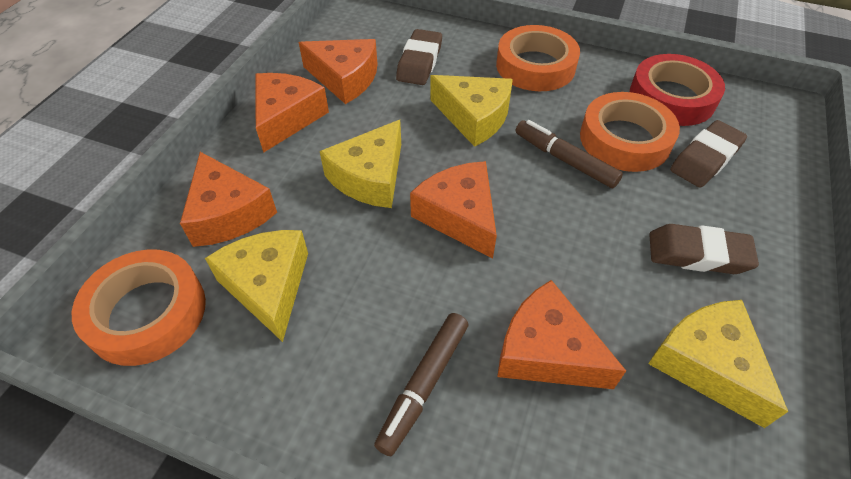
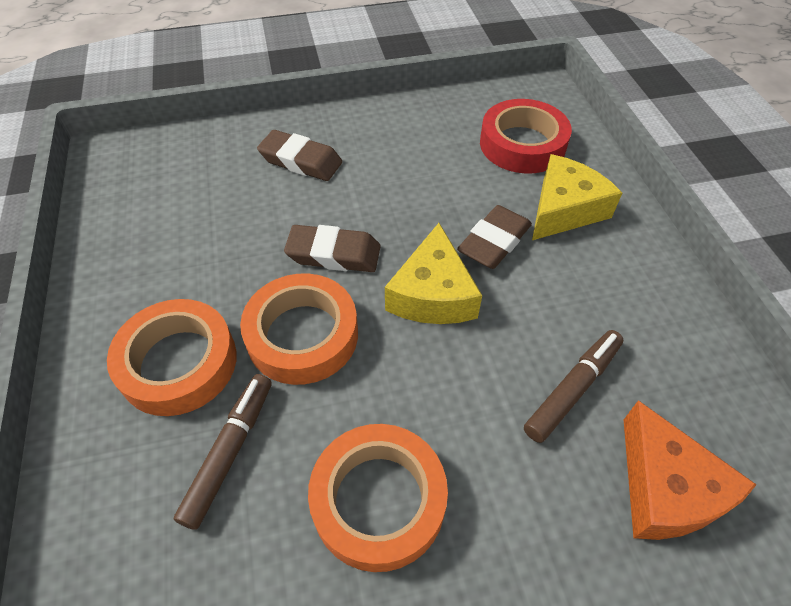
orange cheese: [180,152,277,247] [255,73,329,153] [299,39,378,104] [410,161,497,259] [497,280,626,389] = 5 -> [624,400,757,540] = 1
yellow cheese: [205,230,308,342] [320,120,401,208] [430,75,513,147] [648,300,788,428] = 4 -> [385,223,482,324] [532,154,622,240] = 2

